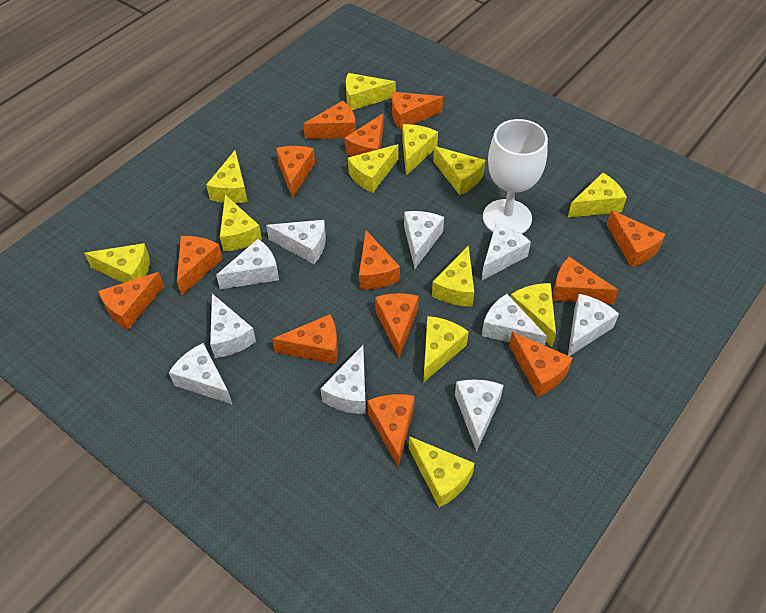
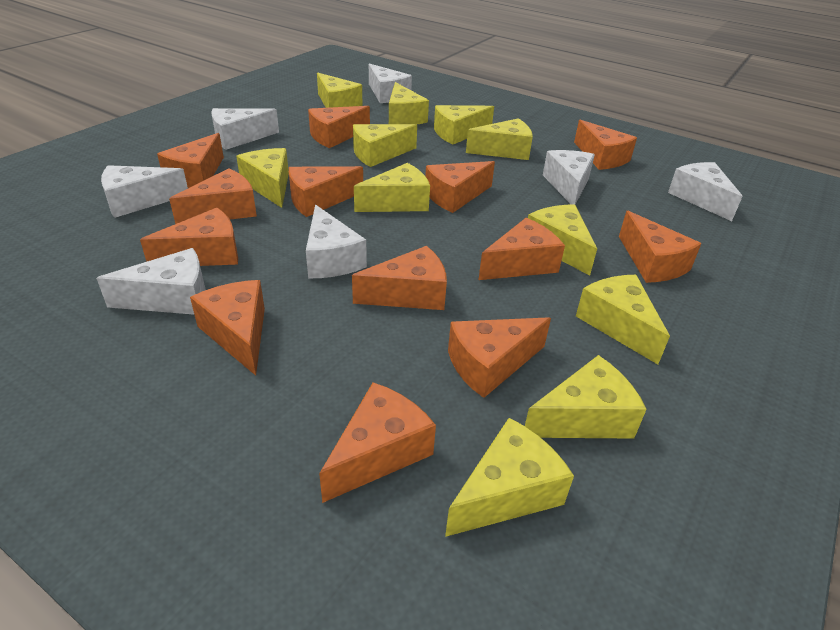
white cheese: [169,343,232,404] [210,294,256,358] [216,239,279,289] [266,220,326,264] [320,345,366,414] [404,211,444,269] [455,379,504,452] [481,223,531,281] [482,294,547,345] [568,294,619,356] = 10 -> [96,248,206,315] [101,165,188,218] [211,108,279,150] [306,205,367,278] [369,63,412,103] [543,150,595,205] [668,162,743,221] = 7
white goblet: [483,119,548,234] = 1 -> none = 0
yellow cheese: [84,243,150,283] [206,150,248,203] [220,195,262,251] [346,73,396,110] [348,144,399,193] [402,124,438,176] [409,436,475,507] [423,316,469,383] [432,245,474,306] [433,146,485,195] [510,283,556,347] [567,173,627,218] = 12 -> [236,148,289,208] [317,72,362,108] [353,124,417,167] [354,163,430,212] [389,82,429,124] [434,105,494,145] [445,418,574,537] [466,118,533,160] [525,355,647,439] [528,204,597,276] [576,275,670,364] = 11

